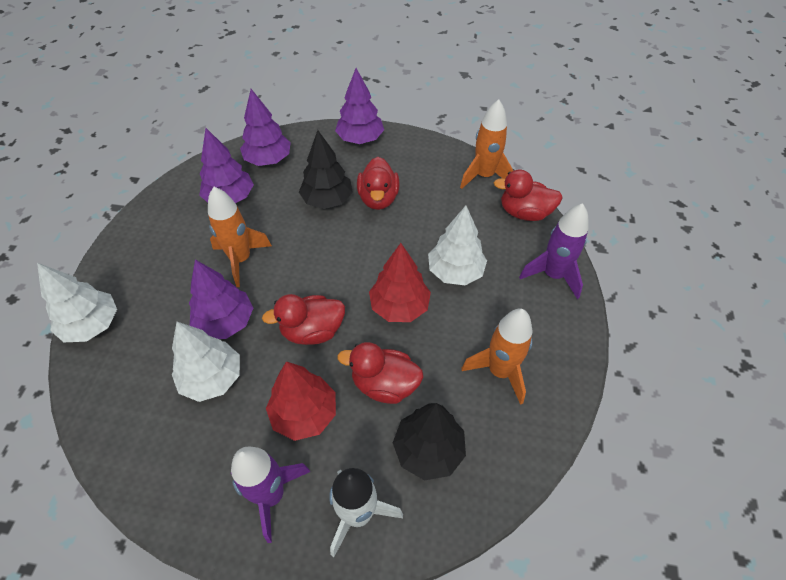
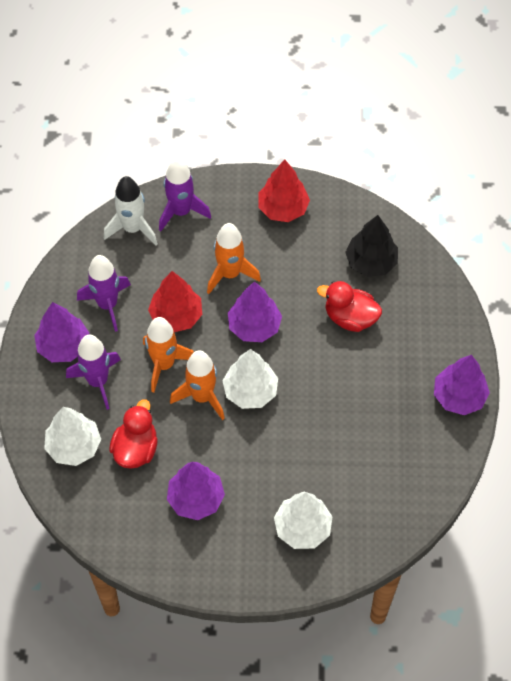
black tree: [299,130,353,209] [393,403,466,481] = 2 -> [345,215,398,277] = 1
purple rocket: [231,446,310,543] [519,203,588,299] = 2 -> [66,335,121,410] [77,255,131,332] [159,159,211,232] = 3
red duck: [262,294,345,345] [337,342,424,404] [357,157,400,210] [494,170,563,221] = 4 -> [109,399,158,469] [317,281,382,332] = 2

